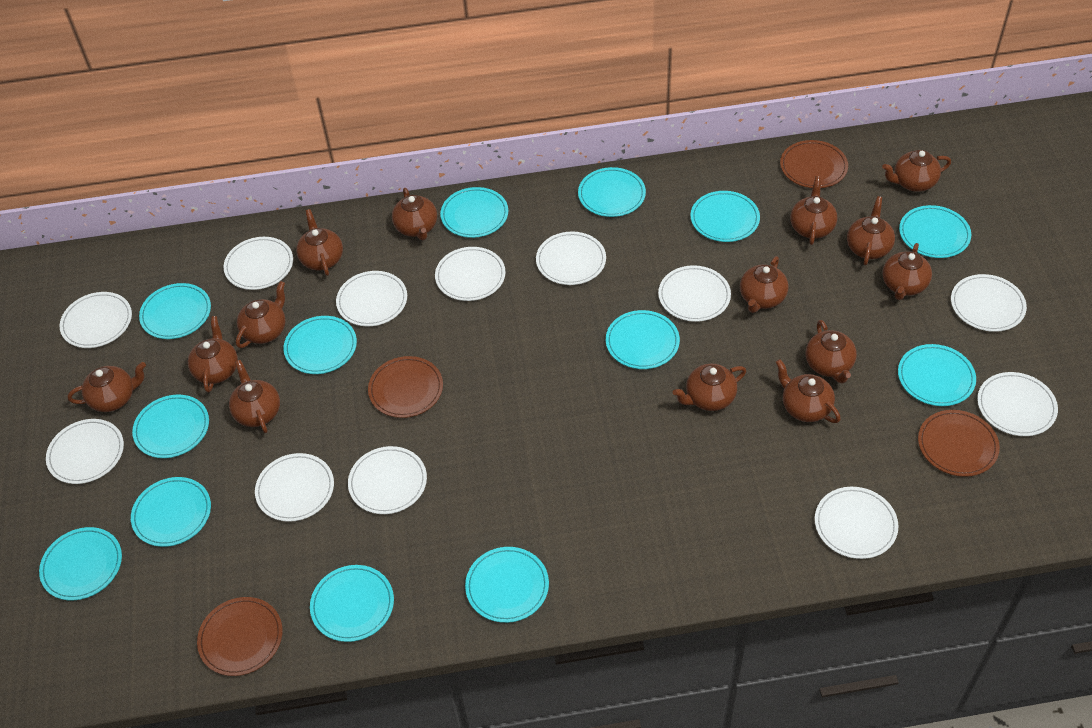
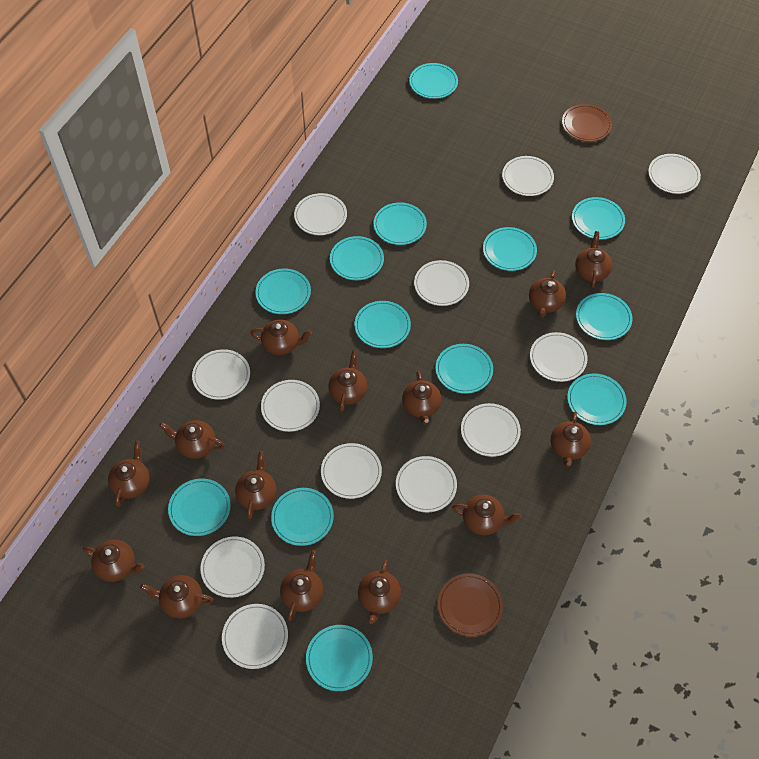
brown plate: [197,597,282,676] [368,356,443,418] [780,140,848,188] [918,410,1000,477] = 4 -> [438,573,503,637] [562,104,612,142] = 2

